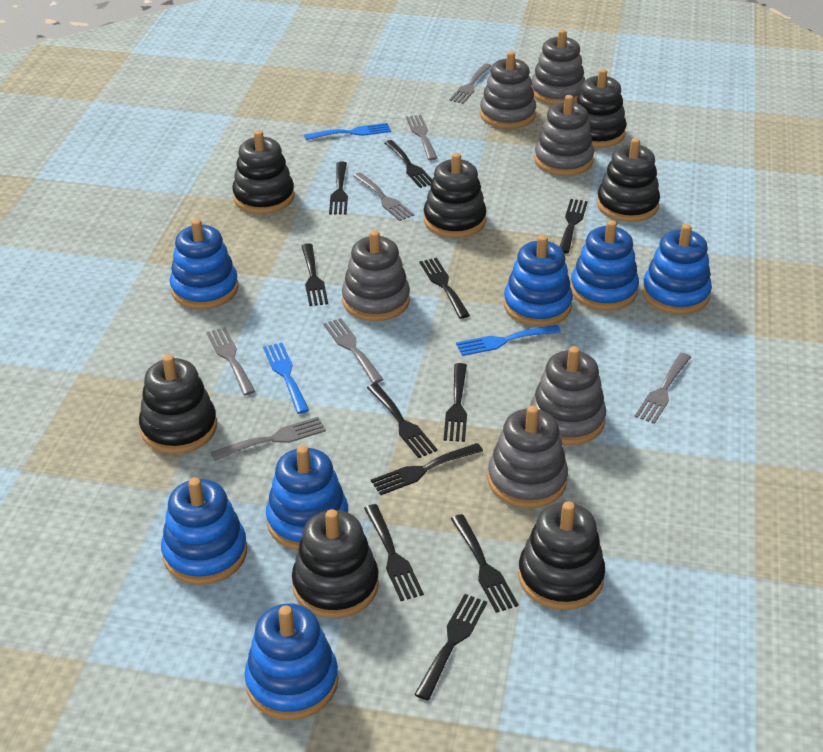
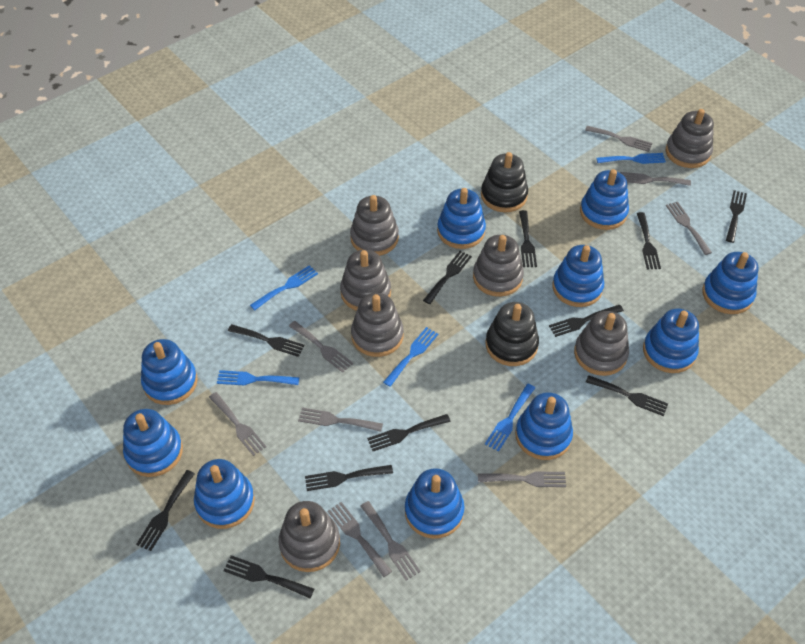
black stacking toy: [139,354,217,454] [232,130,295,214] [292,509,379,618] [424,153,487,238] [518,501,605,610] [577,69,626,148] [597,138,660,222] = 7 -> [481,152,528,212] [486,302,539,366] = 2
blue fork: [263,343,309,414] [304,123,391,140] [456,325,561,356] = 3 -> [217,370,299,385] [250,265,318,310] [383,327,438,387] [485,384,535,452] [596,153,666,164] = 5
blue stacking toy: [161,478,247,585] [170,219,238,309] [244,603,338,720] [266,446,348,550] [504,235,573,326] [570,220,639,311] [642,224,712,314] = 7 -> [123,409,183,477] [141,339,198,405] [194,459,255,529] [405,468,465,539] [437,188,486,249] [515,392,573,460] [552,245,604,307] [580,169,629,230] [643,308,699,373] [702,252,758,314] = 10
grey fork: [207,327,255,395] [211,417,326,461] [323,318,384,384] [353,172,414,221] [406,115,438,160] [449,63,492,104] [635,353,691,424] = 7 -> [209,392,266,456] [289,321,353,373] [298,408,383,432] [328,502,392,577] [361,501,421,581] [478,471,566,487] [585,126,652,152] [620,172,691,186] [666,202,712,255] = 9
grey stacking toy: [342,230,410,321] [480,51,536,129] [488,406,568,508] [530,346,606,445] [531,29,585,105] [534,95,594,176] = 6 -> [279,501,340,572] [340,250,391,311] [350,195,399,256] [351,293,404,357] [473,235,524,297] [574,311,629,376] [666,109,714,168] = 7

